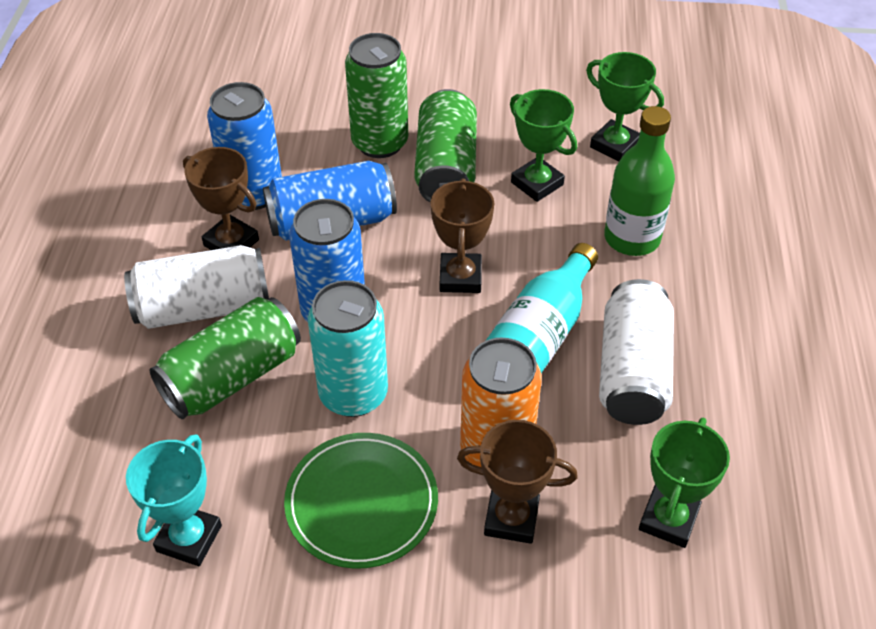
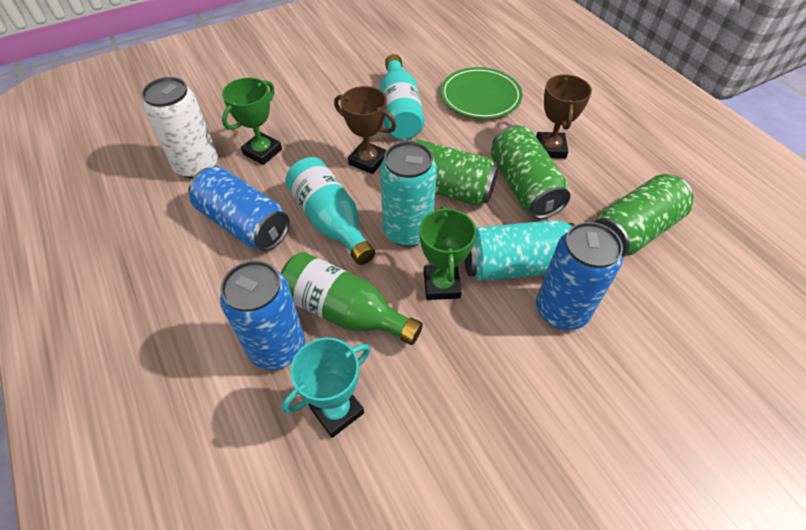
brown trophy: [183,147,259,250] [430,178,494,293] [457,420,578,544] = 3 -> [334,86,396,174] [536,74,592,159] = 2
green trophy: [510,89,577,202] [586,52,664,161] [639,418,730,548] = 3 -> [222,78,282,165] [419,206,476,300] = 2
orange can: [460,338,542,467] = 1 -> none = 0
turquoise bottle: [485,243,598,373] = 1 -> [285,157,375,265] [380,54,425,140] = 2
turquoise can: [308,280,388,417] = 1 -> [380,141,437,247] [464,220,575,281] = 2
white can: [124,245,269,329] [599,279,674,425] = 2 -> [142,77,218,179] = 1

